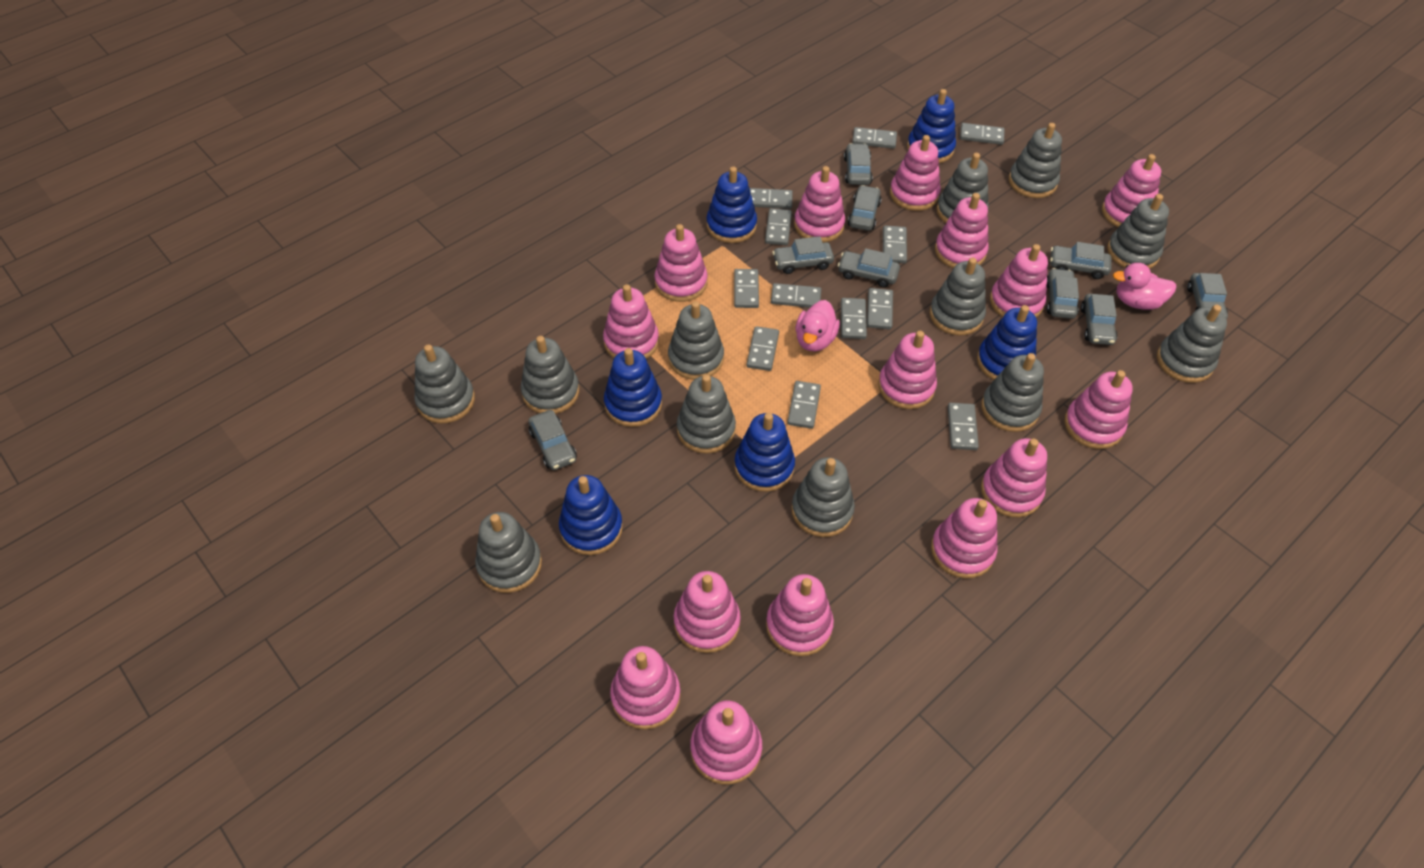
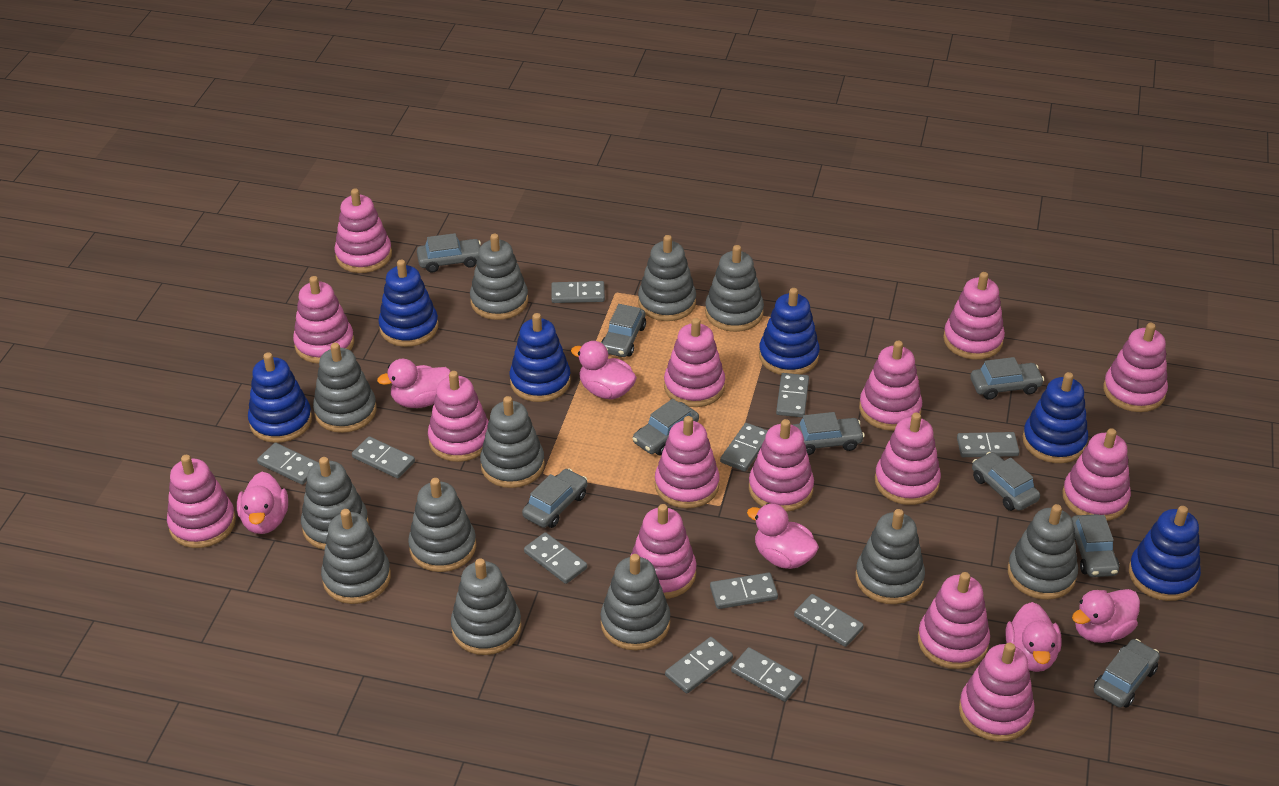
grey domino: [734,269,759,308] [746,326,779,371] [750,188,793,209] [765,208,792,245] [771,283,821,308] [787,381,821,429] [841,298,867,339] [852,127,897,149] [867,288,893,329] [883,225,907,263] [948,403,979,450] [960,123,1005,145] = 12 -> [257,443,319,485] [352,436,415,478] [524,532,587,584] [551,281,605,303] [665,637,733,693] [710,573,778,609] [720,423,768,471] [731,647,803,702] [776,373,809,417] [794,594,864,647] [957,432,1019,457] = 11
pink duck: [795,300,840,352] [1113,263,1177,310] = 2 -> [237,472,288,534] [377,359,451,408] [571,341,637,400] [747,503,819,569] [1006,602,1062,672] [1072,589,1140,643] = 6

